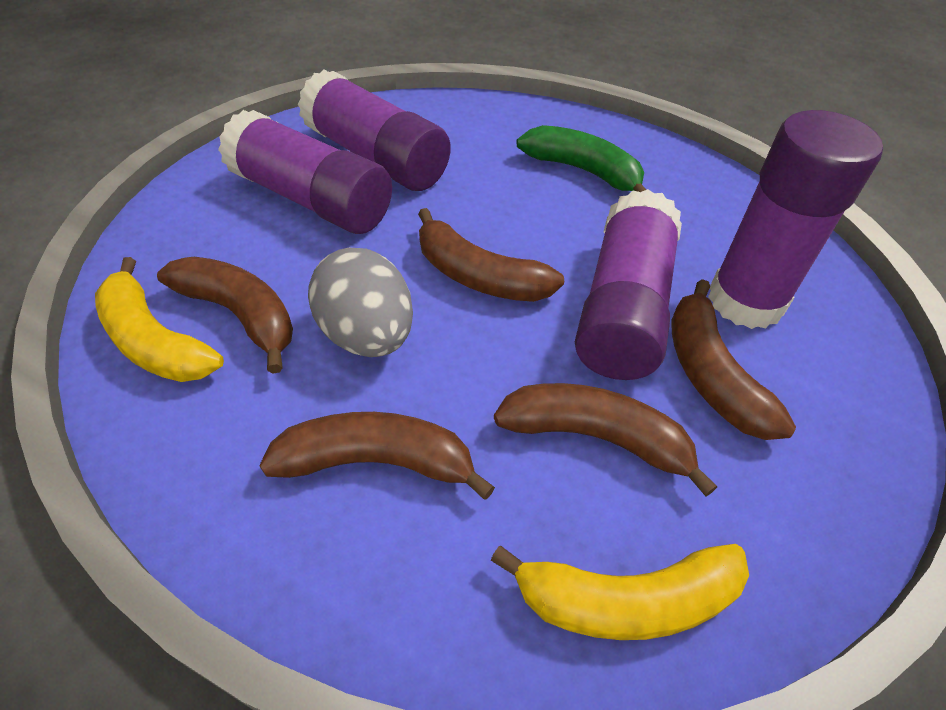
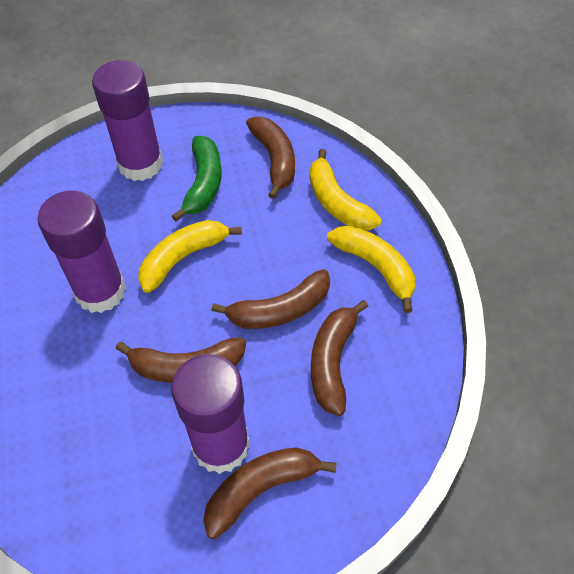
grey egg: [308,248,413,357] = 1 -> none = 0
purple glue stick: [218,110,392,234] [298,70,451,191] [575,189,682,380] [708,110,883,329] = 4 -> [37,190,126,313] [92,60,163,181] [171,354,250,474] = 3
yellow banana: [95,257,224,382] [491,544,749,640] = 2 -> [138,220,242,293] [309,149,382,230] [327,226,415,313] = 3

